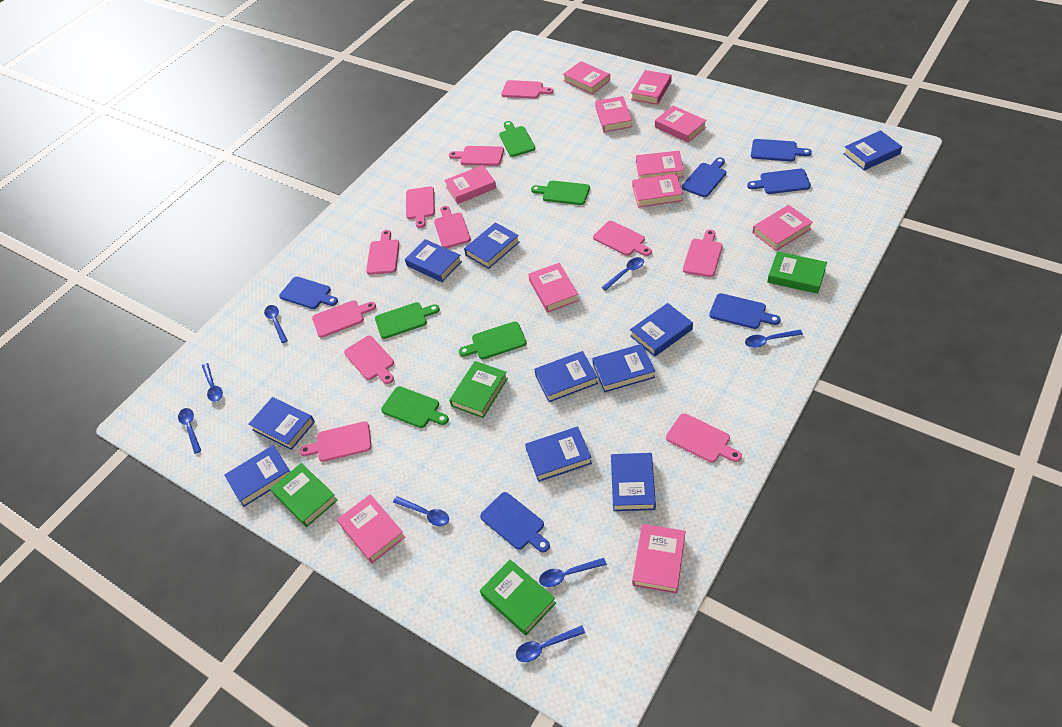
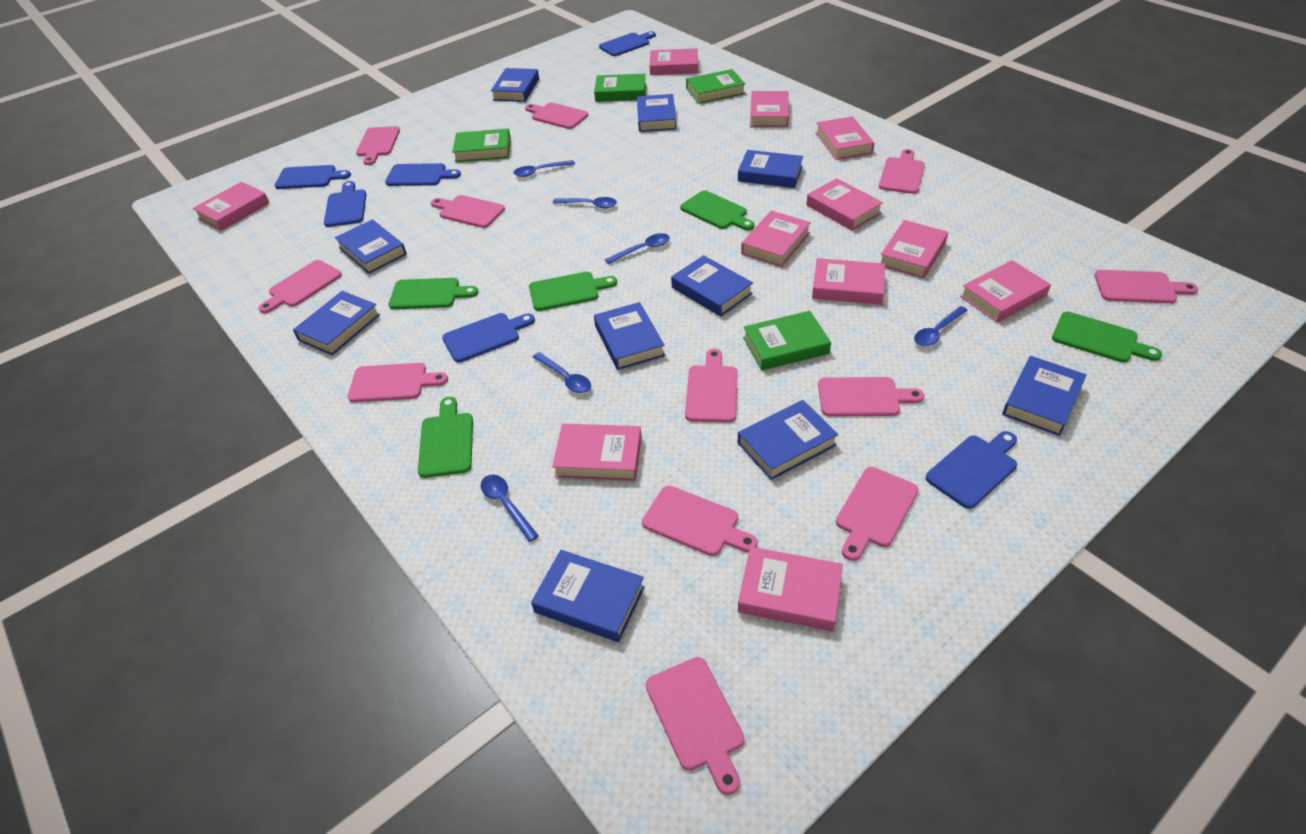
blue spoon: [178,408,201,454] [202,363,223,402] [264,305,288,343] [393,496,449,526] [516,625,585,662] [539,558,607,587] [602,257,644,291] [745,330,803,348] = 8 -> [481,475,539,542] [513,160,575,177] [533,352,591,393] [553,197,617,208] [605,233,670,264] [914,306,968,346] = 6
pink cutting board: [299,421,372,462] [312,300,376,338] [344,336,394,384] [366,230,400,275] [406,186,435,228] [434,206,471,248] [449,146,504,166] [501,80,554,99] [593,221,652,256] [666,413,742,463] [683,229,723,277] = 11 -> [259,260,342,313] [348,363,448,402] [356,126,400,165] [431,195,505,228] [525,103,589,129] [642,486,758,556] [646,657,744,795] [685,349,738,423] [818,377,924,417] [836,467,919,561] [879,149,925,194] [1094,270,1198,304] = 12

